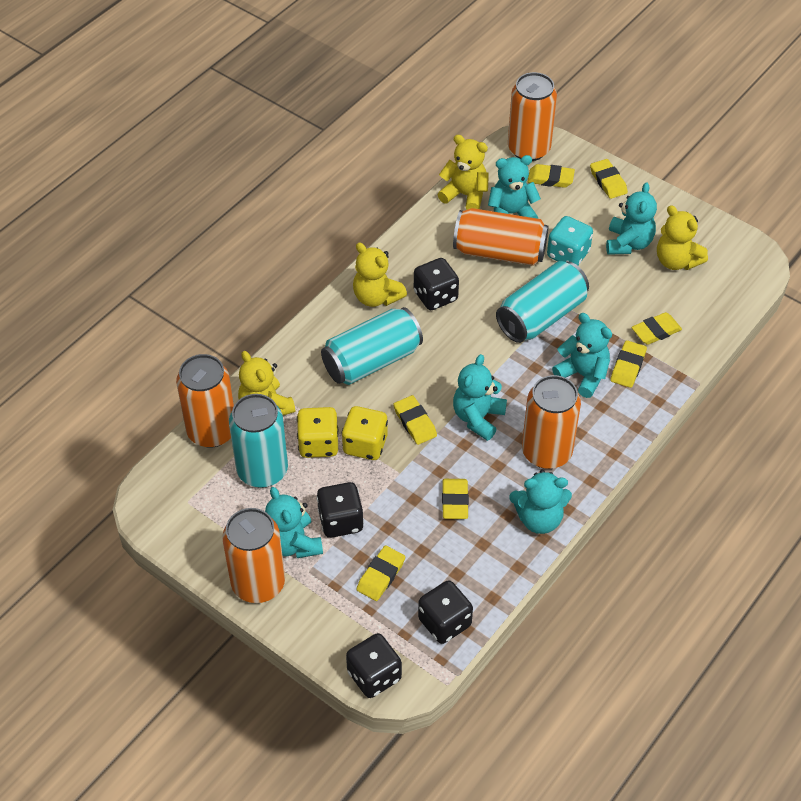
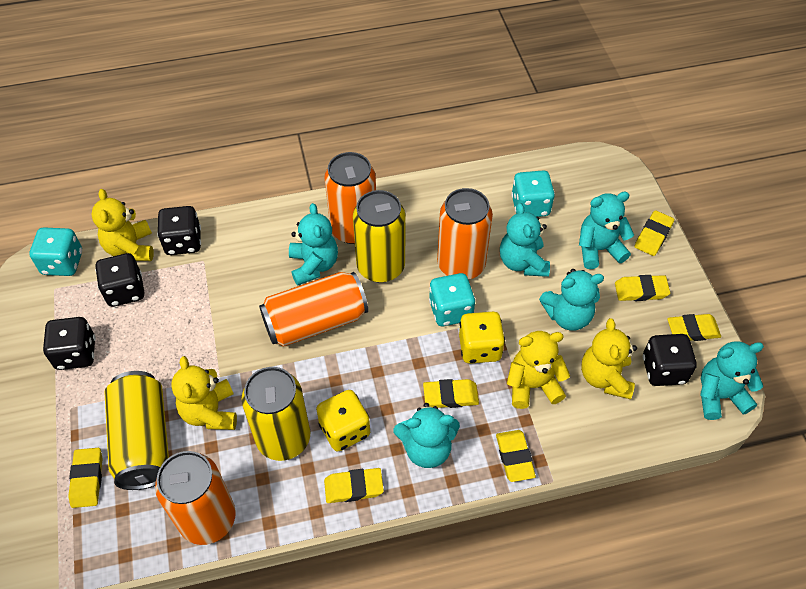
orange can: [176,354,234,448] [222,508,285,603] [453,208,548,266] [508,72,557,161] [522,375,581,469] = 5 -> [155,451,236,545] [259,272,368,347] [324,152,376,244] [437,188,493,280] = 4
turquoise can: [229,394,288,488] [321,307,423,385] [496,261,589,343] = 3 -> none = 0
turquoise dice: [547,216,593,265] = 1 -> [30,227,82,276] [429,273,476,326] [511,170,555,217] = 3
yellow can: none = 0 -> [104,371,169,490] [242,367,310,461] [353,190,405,283] = 3

